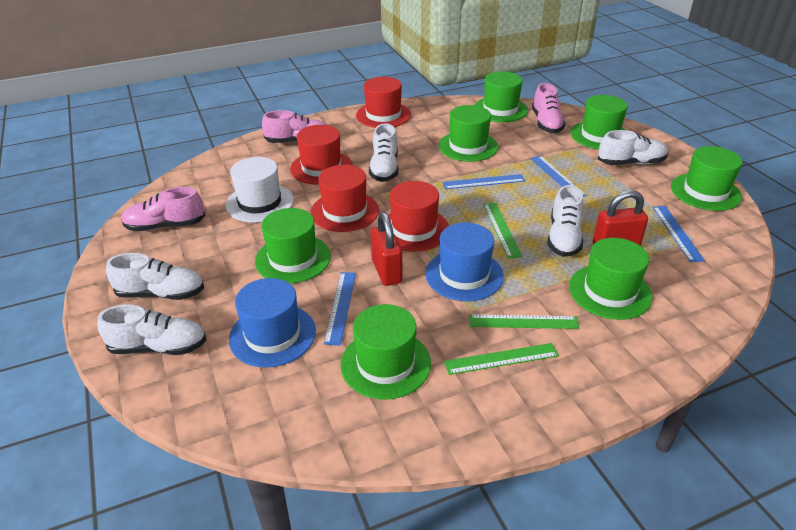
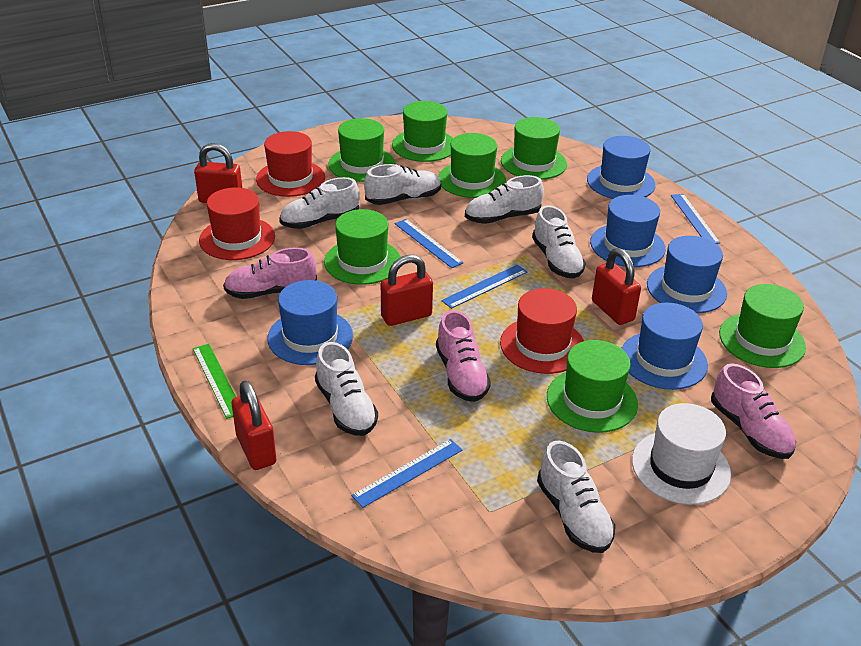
blue hat: [229,278,316,368] [425,223,504,301] = 2 -> [267,280,353,365] [587,136,656,199] [590,195,666,267] [621,303,708,390] [647,236,727,313] = 5
green ruler: [444,343,559,375] [469,314,579,329] [483,203,522,258] = 3 -> [193,344,236,419] = 1
red hat: [290,125,353,185] [310,165,379,232] [356,77,411,128] [388,181,449,252] = 4 -> [199,187,275,260] [256,131,325,197] [500,288,584,374] = 3
red padlock: [371,212,403,286] [593,190,648,246] = 2 -> [194,143,242,203] [232,381,276,470] [381,255,433,326] [592,248,641,325] = 4
white shoe: [98,304,206,355] [106,253,204,300] [369,123,398,182] [547,185,583,257] [598,130,668,165] = 5 -> [279,177,360,229] [315,342,378,436] [364,164,441,205] [465,175,544,224] [532,205,586,279] [537,441,615,553] = 6

